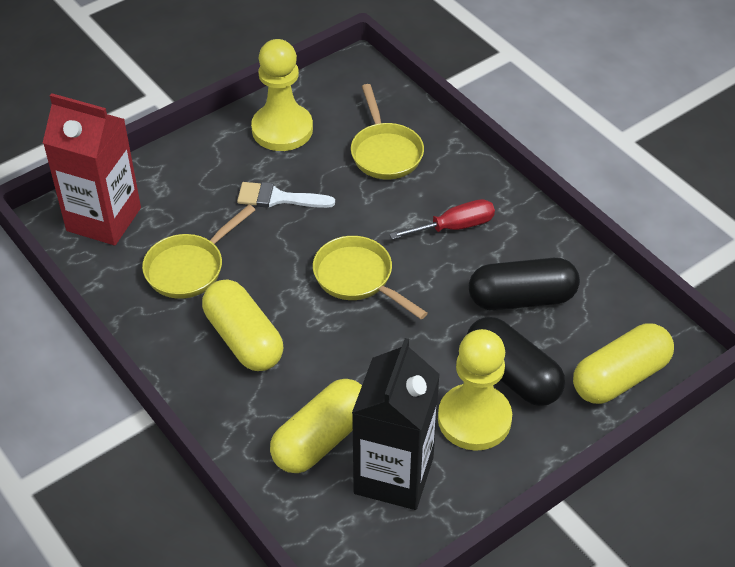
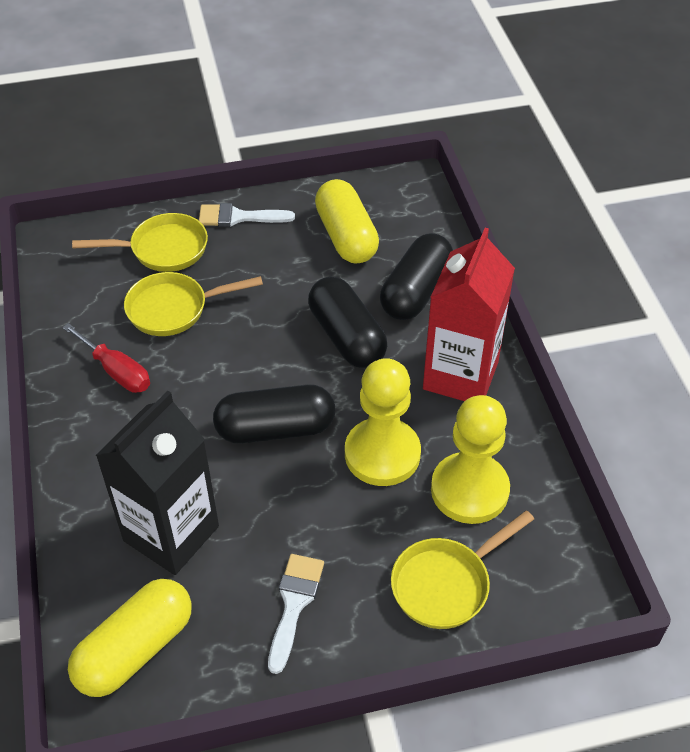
black capsule: [467,317,565,406] [469,258,580,310] = 2 -> [213,384,335,444] [308,277,387,368] [380,233,453,320] = 3
white brush: [237,182,335,208] = 1 -> [199,203,295,227] [268,554,324,674] = 2
yellow capsule: [202,279,283,371] [270,379,362,473] [573,324,674,404] = 3 -> [68,579,192,697] [315,179,379,264] = 2

